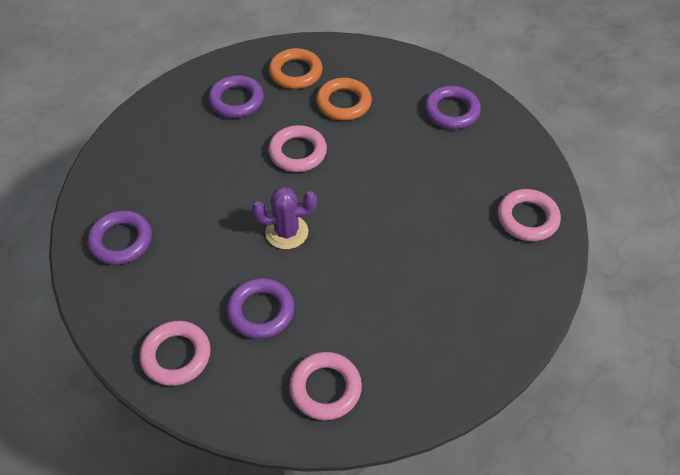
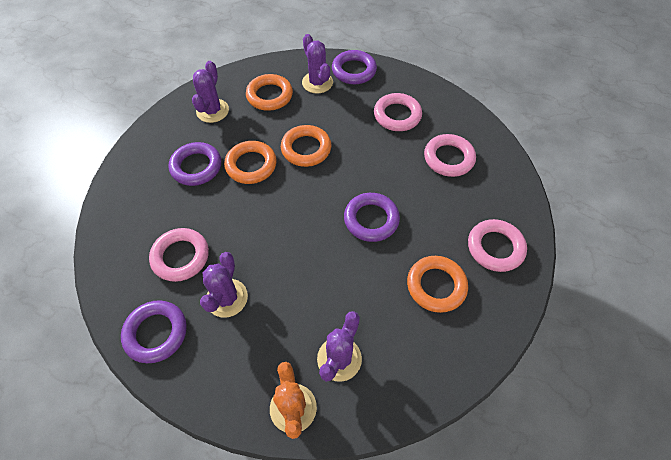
orange cactus: none = 0 -> [270,362,317,439] = 1
orange ring: [269,48,323,89] [316,78,372,121] = 2 -> [224,141,277,184] [246,74,293,111] [281,125,331,167] [407,256,468,313] = 4
purple cactus: [252,187,317,249] = 1 -> [192,61,229,123] [200,252,248,318] [302,34,333,94] [317,311,362,382] = 4

